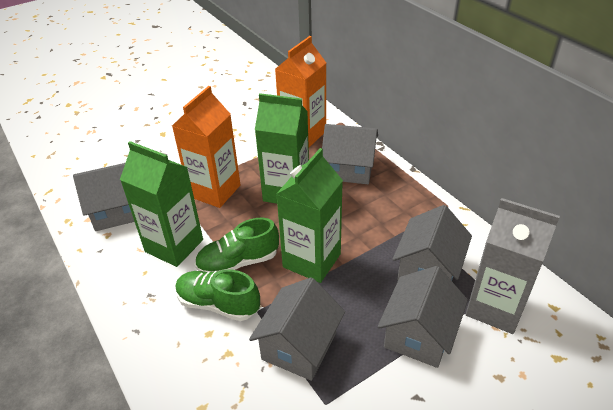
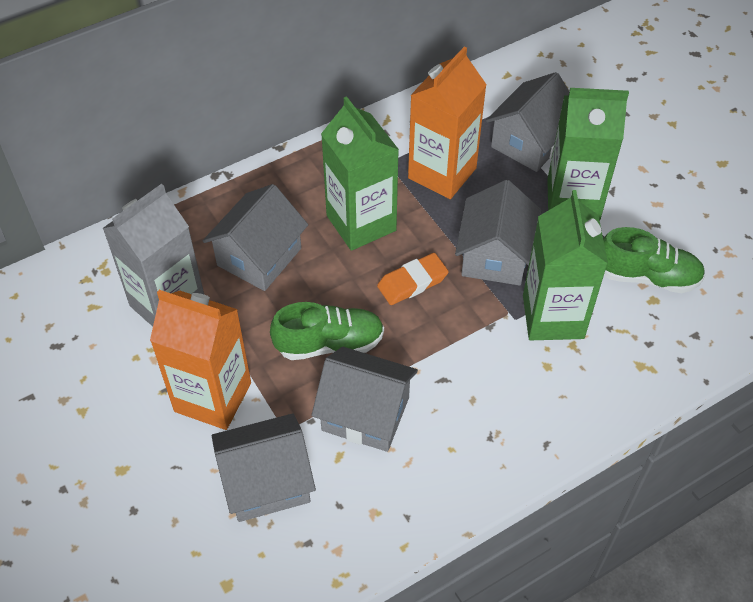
orange eraser: none = 0 -> [377,253,449,305] = 1

